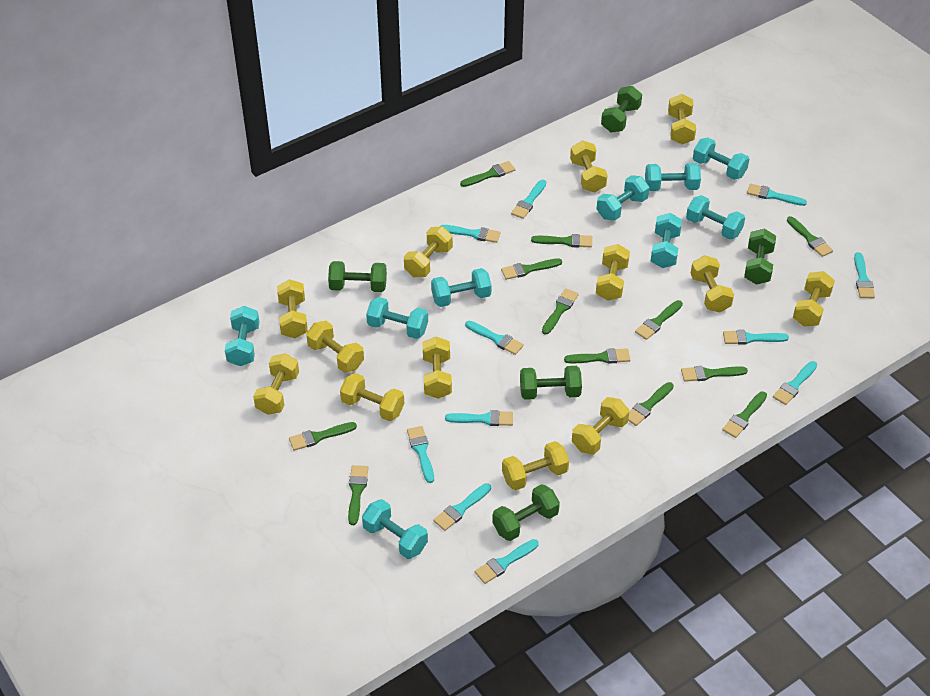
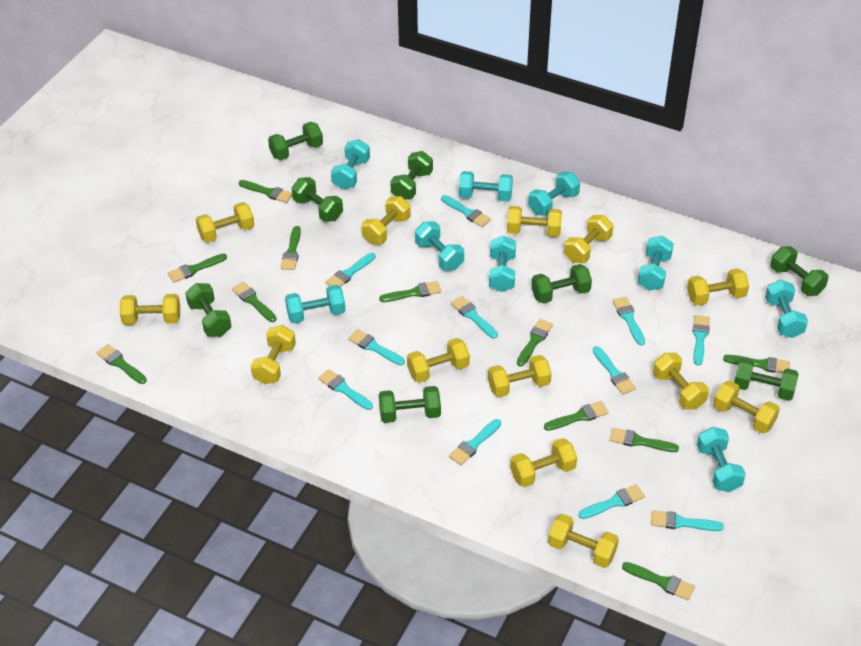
green brush: [289,422,357,451] [348,465,368,525] [460,161,515,187] [501,258,562,280] [531,234,592,248] [542,288,579,335] [564,348,630,364] [628,382,674,426] [635,300,683,340] [681,366,748,382] [722,392,767,438] [787,216,833,257] = 12 -> [97,344,147,384] [168,253,227,283] [232,282,277,322] [238,180,292,203] [280,226,301,270] [379,281,442,302] [517,319,553,367] [544,401,609,431] [610,428,679,452] [622,562,695,600] [723,355,790,373] = 11
green dumbbell: [328,261,387,292] [492,484,560,541] [520,366,582,400] [601,86,642,133] [744,229,776,285] = 5 -> [185,283,232,337] [268,122,323,160] [292,177,343,222] [379,386,441,423] [390,151,433,200] [531,264,592,304] [734,358,799,401] [770,246,829,296] = 8

